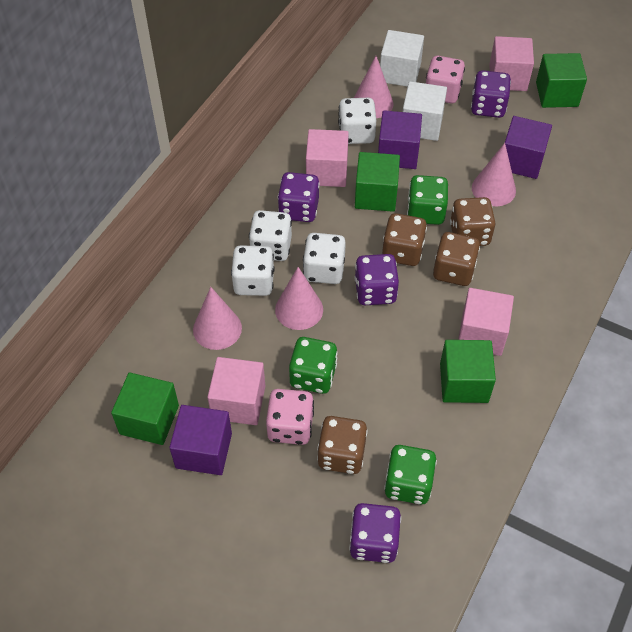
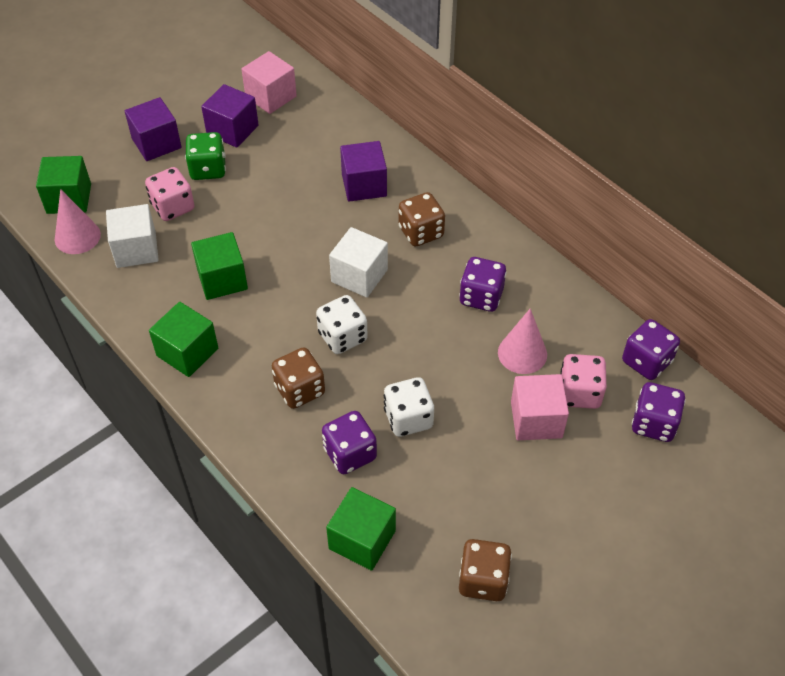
brown dice: [317,416,368,474] [382,213,427,266] [433,232,480,286] [450,197,495,246] = 4 -> [272,347,325,409] [399,192,445,247] [459,539,512,601] = 3
green dice: [289,337,338,394] [384,445,437,504] [407,175,448,225] = 3 -> [185,132,226,180] = 1
pink cone: [193,287,242,350] [275,267,323,330] [354,56,393,118] [472,143,516,206] = 4 -> [55,189,101,254] [498,309,547,374] = 2
pink cube: [207,357,265,425] [306,129,349,187] [458,288,514,356] [489,36,534,91] = 4 -> [241,51,297,114] [511,374,569,440] = 2
white dice: [231,245,275,296] [249,210,292,261] [303,233,346,284] [338,98,376,144] = 4 -> [316,295,368,354] [384,377,434,437] = 2

